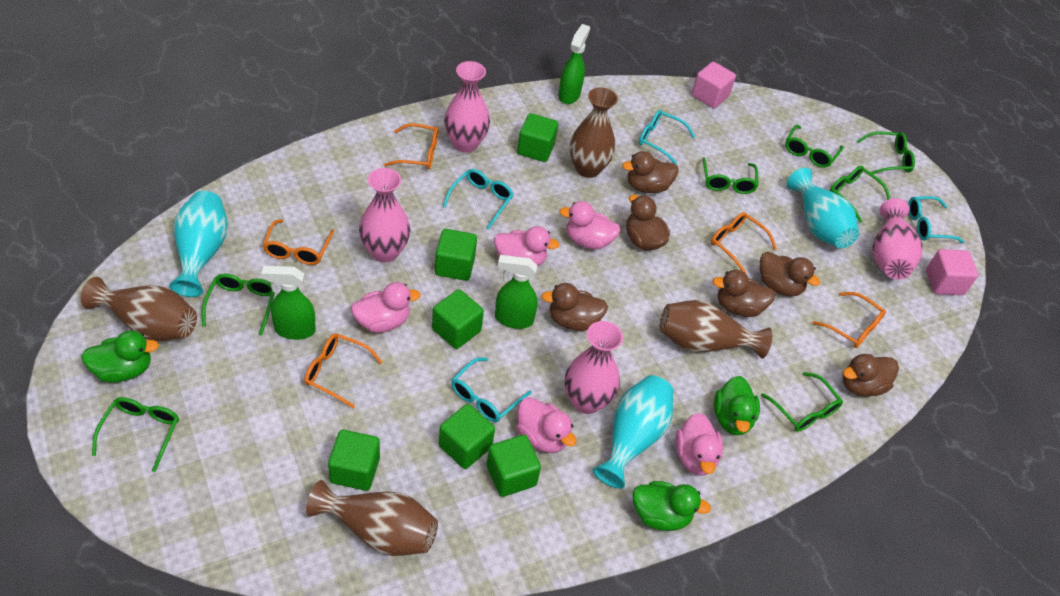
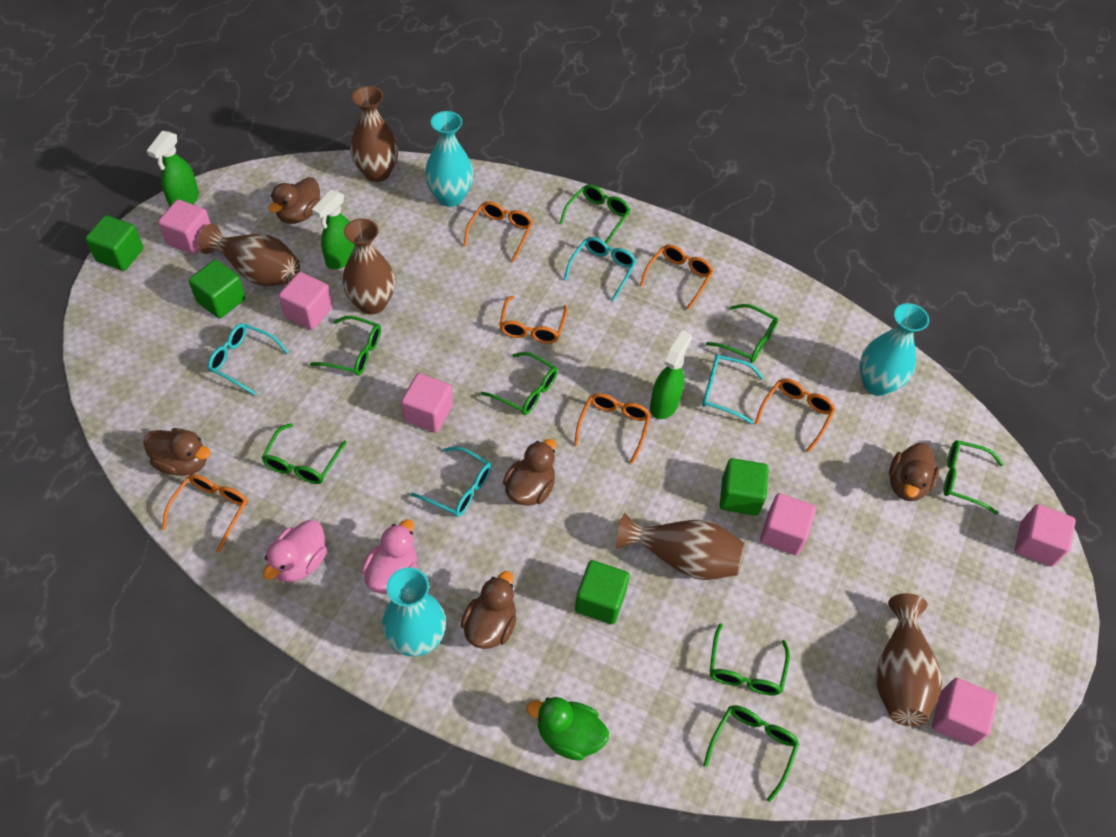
brown duck: [541,283,608,331] [622,151,679,193] [626,195,670,251] [712,270,775,317] [760,251,820,296] [843,354,899,396] = 6 -> [143,428,211,476] [269,177,321,224] [461,571,517,649] [503,439,556,506] [889,443,939,501] = 5
brown vase: [81,277,197,341] [306,480,438,556] [570,88,618,178] [660,300,772,359] = 4 -> [198,224,300,286] [342,218,395,315] [350,86,398,182] [616,513,745,580] [876,593,942,726] = 5
green cube: [328,430,380,491] [432,289,484,349] [435,229,477,281] [439,404,495,469] [487,435,541,497] [517,113,558,162] = 6 -> [85,215,143,271] [189,260,246,319] [575,560,630,624] [720,458,769,516] = 4
green duck: [81,330,159,383] [633,481,711,531] [714,376,760,435] = 3 -> [527,697,609,761] = 1
green glasses: [92,397,179,472] [202,274,275,336] [702,157,759,194] [761,372,843,432] [785,125,844,168] [830,166,890,223] [857,131,915,174] = 7 -> [262,423,347,484] [310,316,381,376] [481,352,558,415] [559,184,631,244] [703,705,799,802] [706,304,778,363] [709,623,790,695] [943,440,1003,515] = 8
orange glasses: [263,219,334,265] [304,334,383,408] [384,123,438,169] [711,212,777,273] [813,292,886,348] = 5 -> [162,474,248,553] [464,201,533,262] [499,296,568,344] [574,393,651,463] [640,244,714,310] [755,378,836,452] = 6
pink cube: [692,62,736,108] [926,249,978,295] = 2 -> [158,199,211,254] [279,272,333,330] [401,373,453,433] [760,493,816,555] [932,678,998,746] [1015,504,1076,566] = 6
pink duck: [351,282,421,333] [494,226,560,267] [516,397,577,453] [559,201,621,249] [675,413,723,476] = 5 -> [263,520,327,582] [362,519,417,594] = 2
pink vase: [359,168,410,263] [444,61,490,153] [565,321,623,414] [872,198,923,280] = 4 -> none = 0

